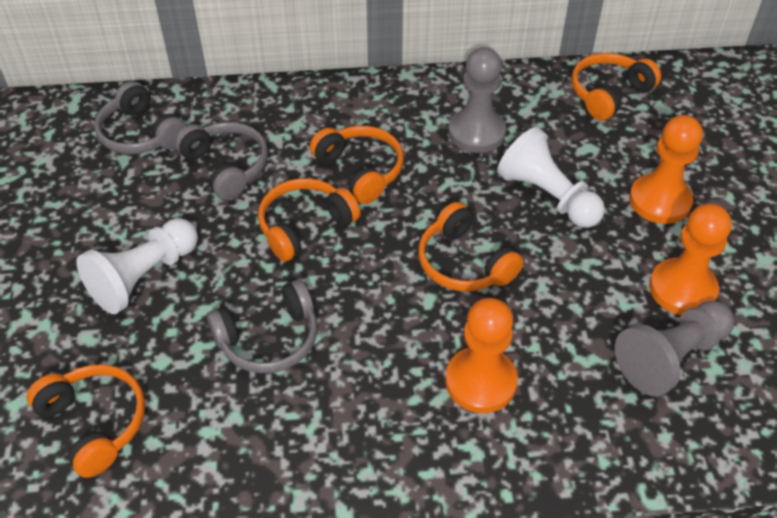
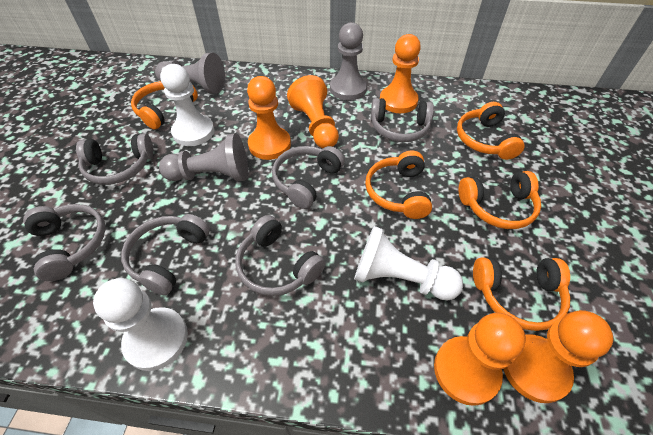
grey headphones: [94,81,186,154] [175,122,268,200] [207,280,317,373] = 3 -> [23,204,106,281] [76,133,154,185] [121,214,210,295] [236,215,325,296] [272,146,345,209] [371,98,434,142] = 6
grey pawn: [449,47,506,153] [615,301,734,396] = 2 -> [155,53,225,94] [159,133,248,181] [330,22,367,100] = 3
orange pawn: [445,298,518,413] [629,115,703,224] [649,204,732,315] = 3 -> [247,76,291,160] [287,75,339,148] [380,34,421,113] [434,313,526,406] [504,310,613,403] = 5
white pawn: [77,218,198,314] [497,127,605,228] = 2 -> [93,278,188,371] [160,64,214,146] [354,226,463,300] = 3

